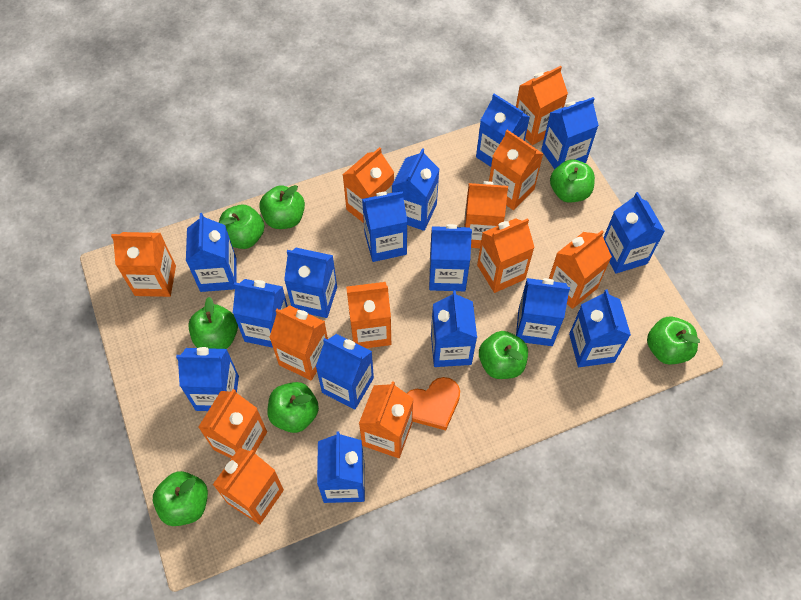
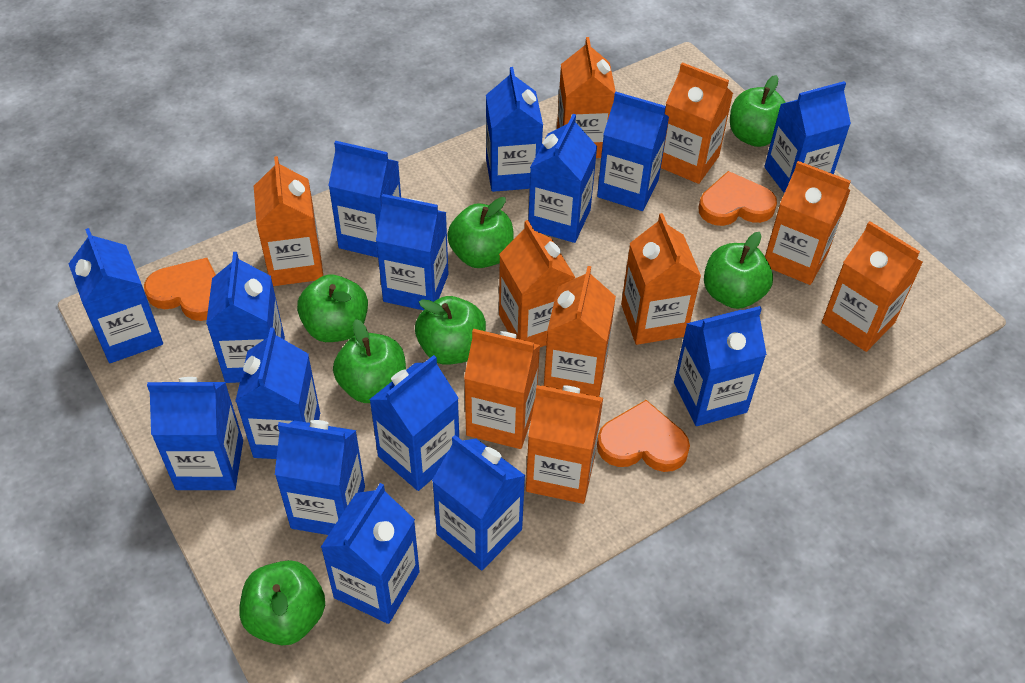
green apple: [153,471,208,526] [188,297,238,349] [219,205,265,249] [259,185,305,229] [268,382,319,433] [479,331,528,379] [550,159,595,202] [647,317,700,365] = 8 -> [239,560,325,645] [297,274,368,342] [333,319,406,403] [415,296,486,365] [447,197,514,268] [704,232,773,309] [730,75,786,147] = 7
orange carton: [111,232,176,297] [198,389,267,459] [213,448,284,524] [269,305,328,381] [343,147,394,223] [346,282,391,348] [359,381,413,458] [464,181,508,248] [477,218,535,293] [489,130,543,210] [516,66,568,145] [549,230,612,309] = 12 -> [254,156,323,286] [464,329,540,449] [499,220,575,347] [526,385,603,504] [544,266,616,397] [557,37,616,158] [621,213,701,345] [661,62,733,184] [765,161,851,285] [822,221,923,352] = 10
orange heart: [406,377,460,430] = 1 -> [144,258,216,321] [597,400,690,472] [699,171,777,226] = 3

